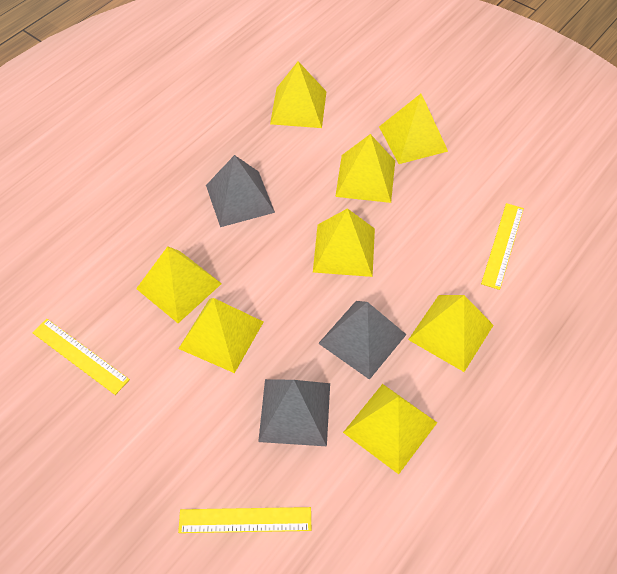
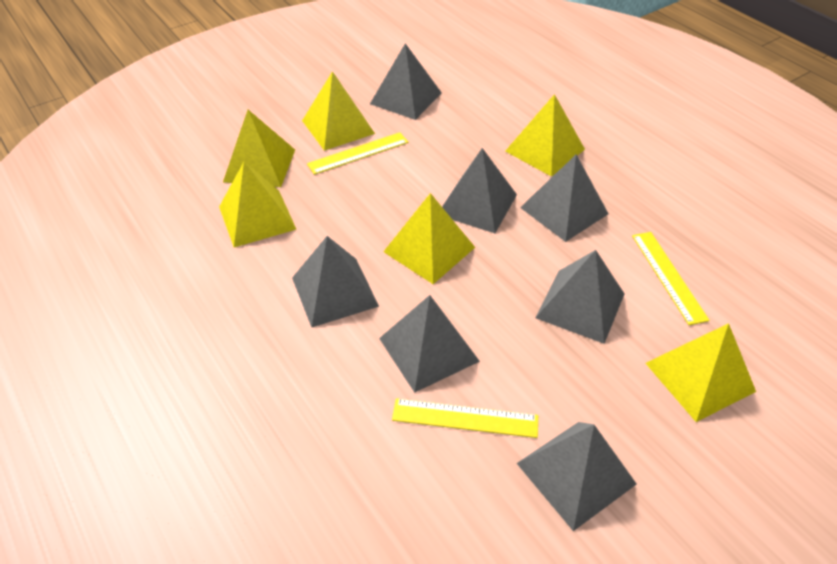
grey pyramid: [206,155,275,227] [258,379,330,446] [318,301,407,380] = 3 -> [292,236,379,327] [370,43,442,120] [379,295,480,393] [442,148,517,233] [517,422,637,531] [520,154,608,242] [535,250,624,344] = 7
yellow pyramid: [136,246,222,323] [178,298,263,373] [270,61,327,128] [313,208,375,277] [335,134,395,203] [343,384,437,474] [379,94,448,164] [408,295,494,372] = 8 -> [219,162,296,247] [223,110,295,187] [302,71,375,151] [383,193,475,284] [505,94,585,177] [645,323,756,422] = 6

